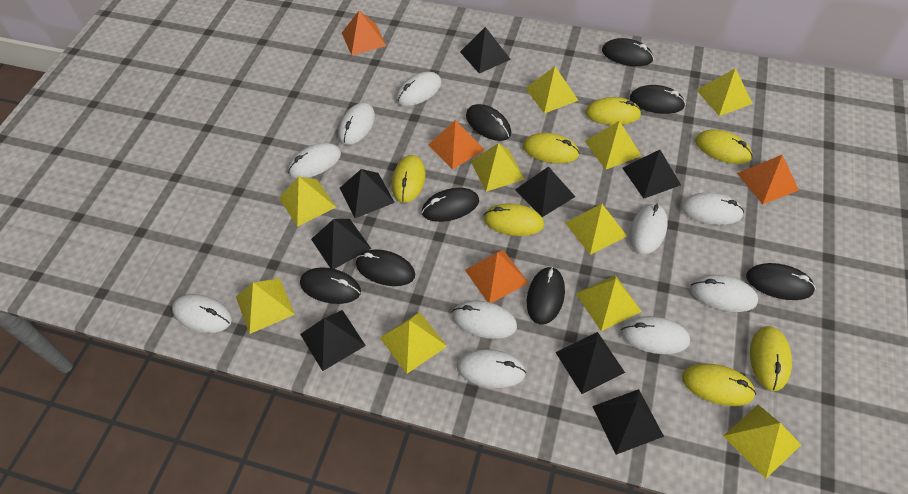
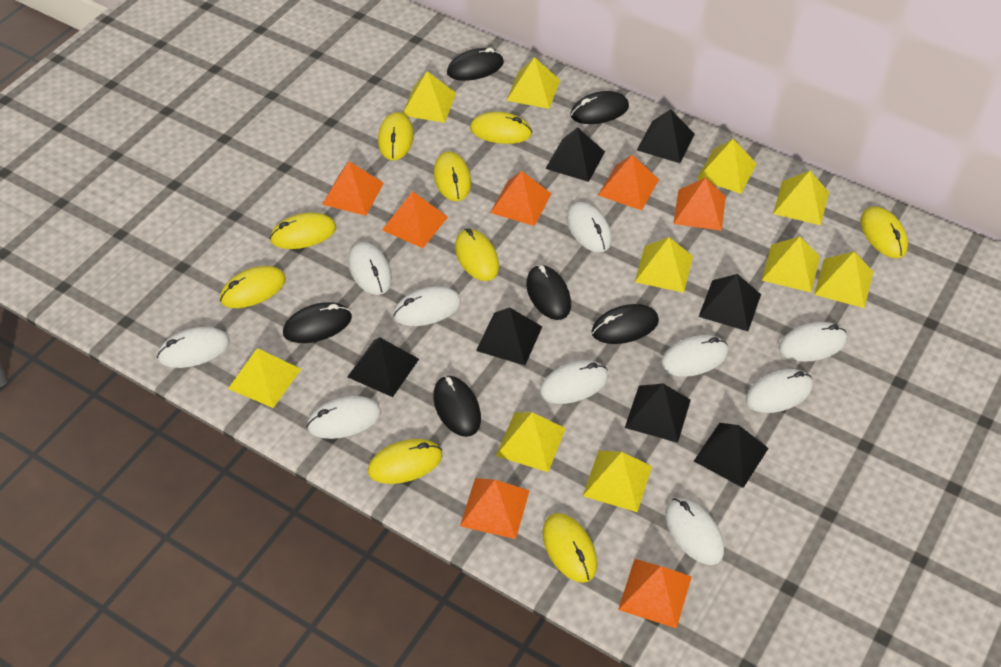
black mouse: [300,267,361,304] [356,249,415,286] [421,188,479,222] [466,104,511,141] [527,267,565,325] [602,38,654,66] [630,85,686,114] [746,263,816,300] = 8 -> [283,302,352,343] [433,375,481,437] [447,48,504,81] [526,265,571,320] [570,91,629,124] [591,304,659,344] = 6
black pyramid: [300,310,366,371] [311,219,371,269] [340,169,395,218] [460,27,511,74] [515,167,575,217] [555,332,625,394] [592,389,664,455] [622,150,681,199] = 8 -> [347,337,419,397] [476,307,542,365] [545,127,605,182] [625,384,691,443] [637,109,695,163] [694,423,769,488] [699,274,761,331] = 7
orange pyramid: [342,11,386,56] [428,120,485,170] [465,250,528,303] [737,155,799,204] = 4 -> [322,161,384,216] [382,191,448,248] [460,478,530,539] [490,171,551,226] [598,155,659,210] [618,559,692,629] [673,178,726,231] = 7
yellow mouse: [392,155,426,203] [483,203,544,236] [523,133,580,163] [585,97,642,125] [682,364,756,406] [695,130,753,164] [750,326,792,391] = 7 -> [220,266,286,308] [270,213,336,249] [368,439,442,484] [378,112,414,160] [434,152,471,201] [455,229,499,281] [470,112,532,144] [543,513,597,583] [860,206,908,258] = 9

